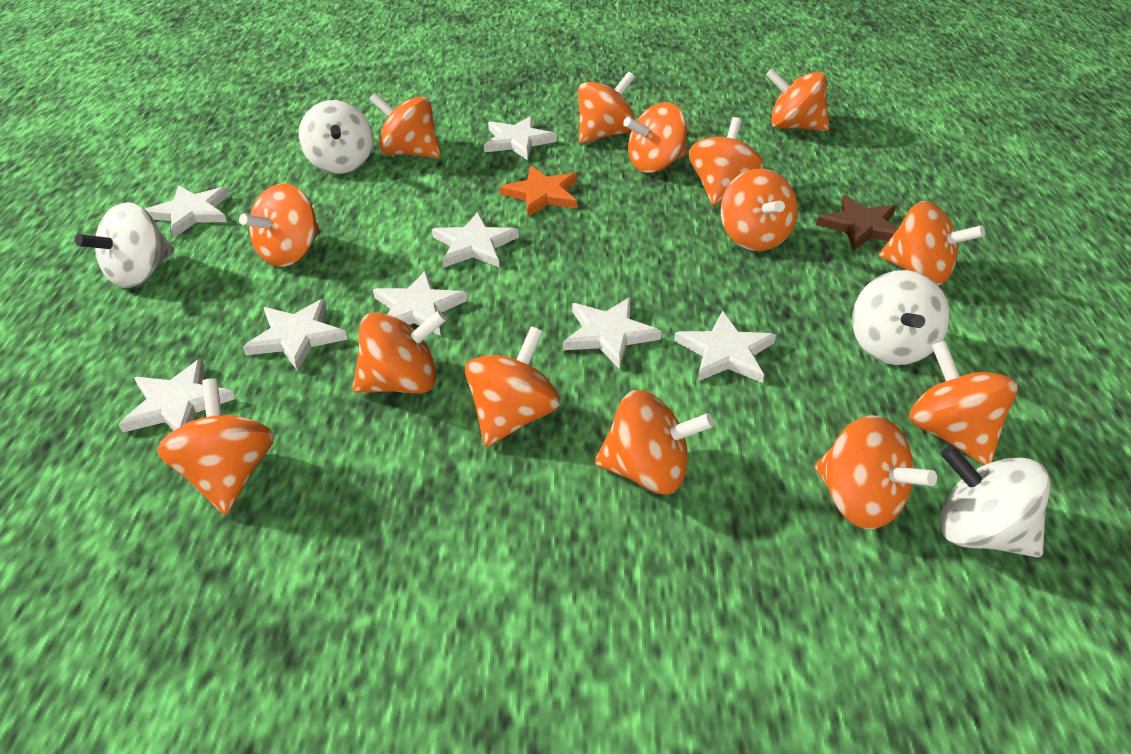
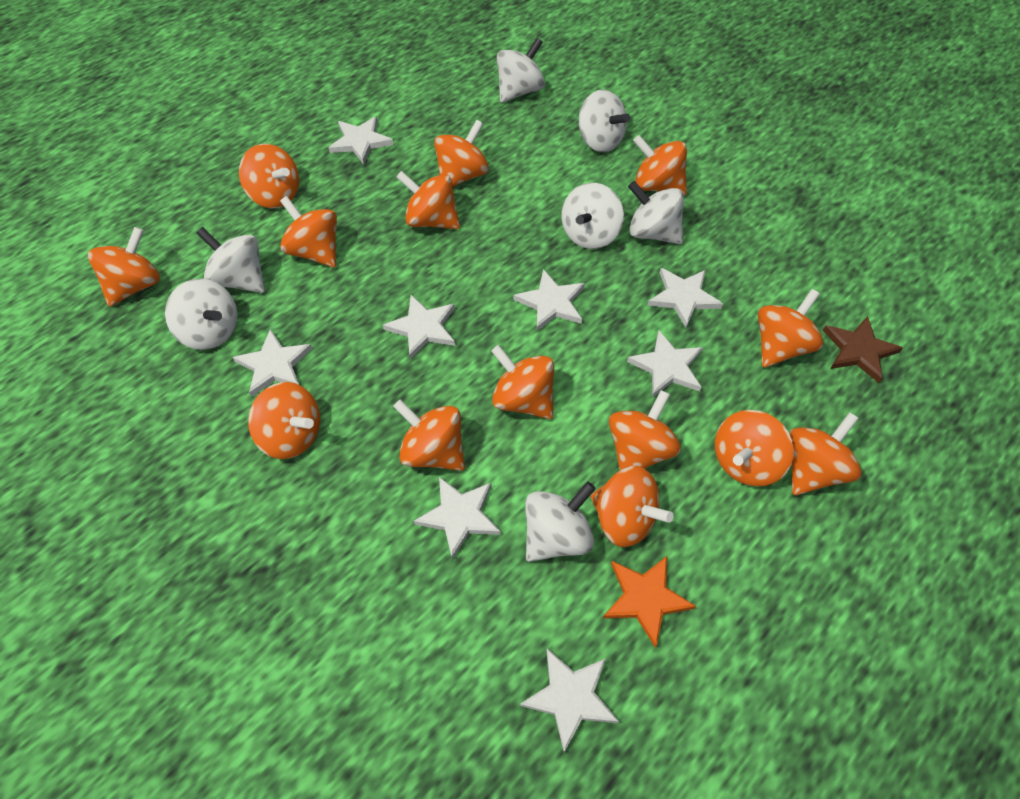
white spinning top: [75,202,174,288] [299,100,373,174] [852,270,950,365] [939,445,1051,558] = 4 -> [165,279,237,350] [196,227,265,293] [497,38,545,103] [525,481,596,562] [561,183,624,249] [578,90,630,152] [628,181,684,244] = 7

